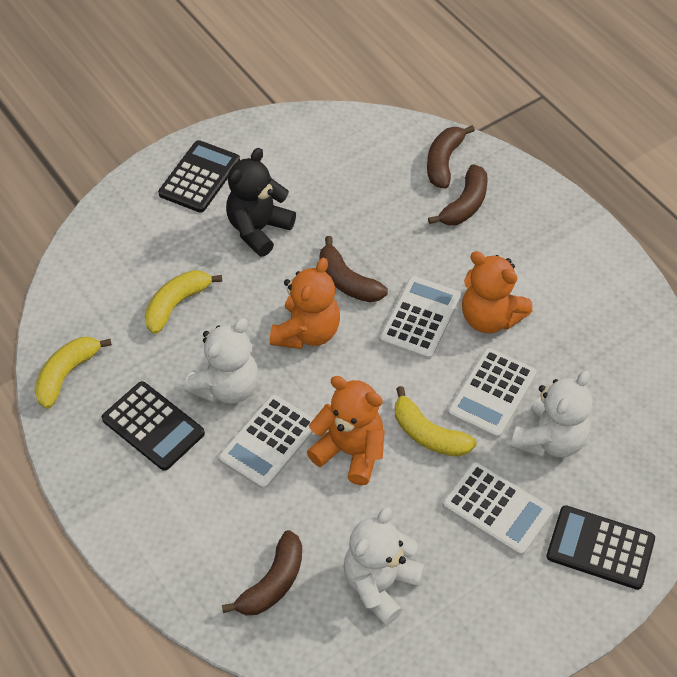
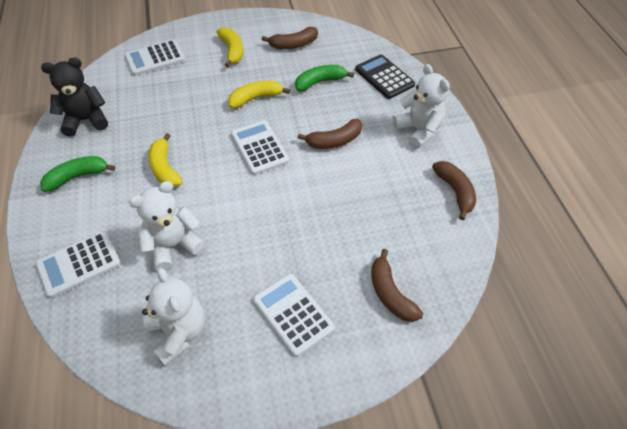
black calculator: [102,381,205,471] [158,140,240,213] [546,505,655,590] = 3 -> [355,54,415,99] = 1
green banana: none = 0 -> [40,156,115,192] [295,65,354,91] = 2
orange teddy bear: [270,258,340,349] [307,376,385,486] [462,251,533,333] = 3 -> none = 0

